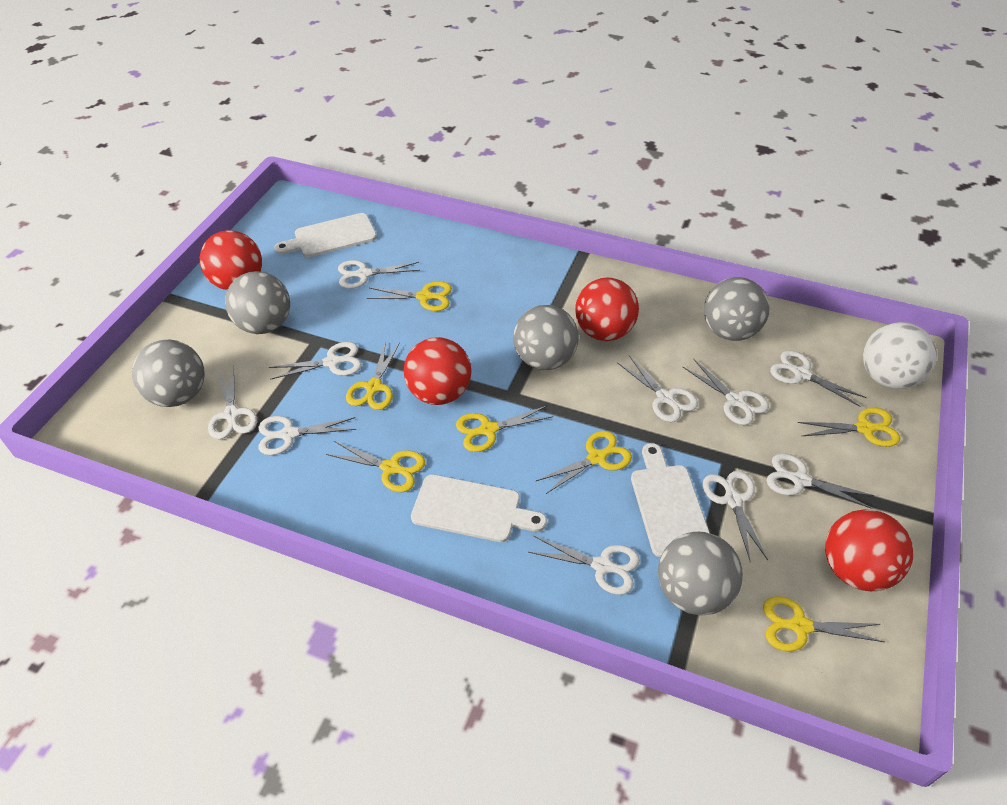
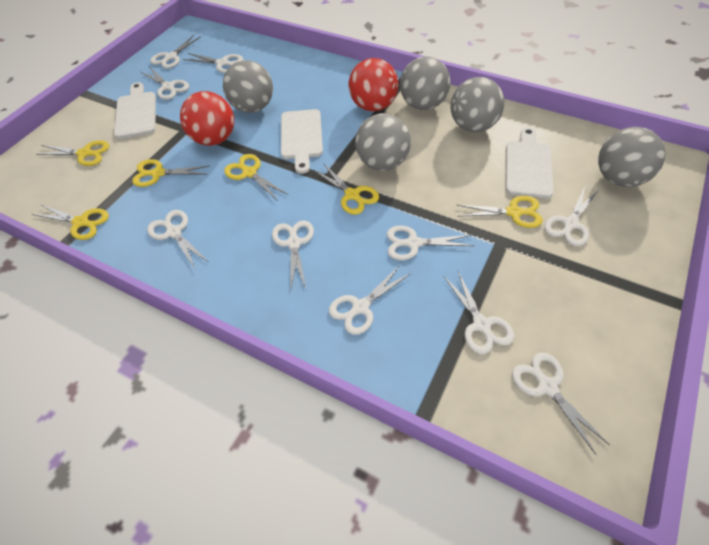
red ball: [200,230,262,290] [404,337,471,405] [575,278,639,341] [825,509,914,591] = 4 -> [180,91,234,146] [349,58,399,111] = 2
white ball: [863,322,937,389] = 1 -> none = 0
yellow scissors: [326,441,425,492] [346,341,400,410] [367,281,452,311] [456,406,553,452] [536,431,632,494] [763,596,884,651] [797,408,900,447] = 7 -> [32,204,109,240] [36,140,109,166] [132,159,209,187] [224,154,287,201] [313,163,379,215] [457,196,543,228] = 6

